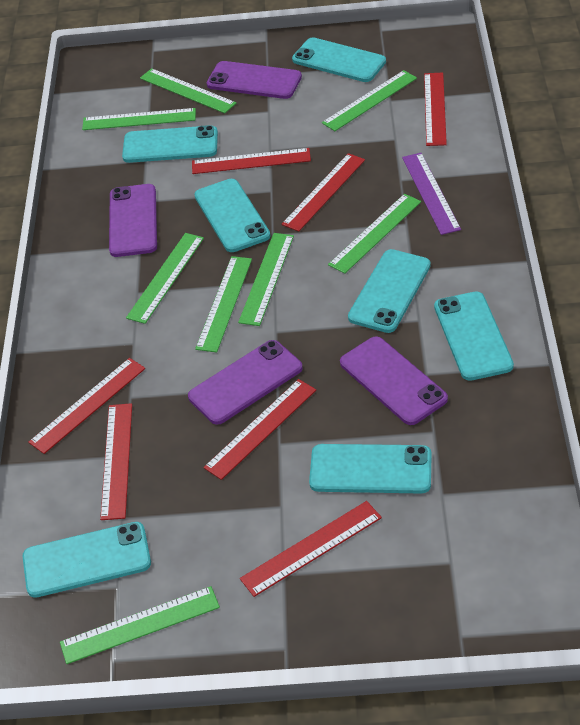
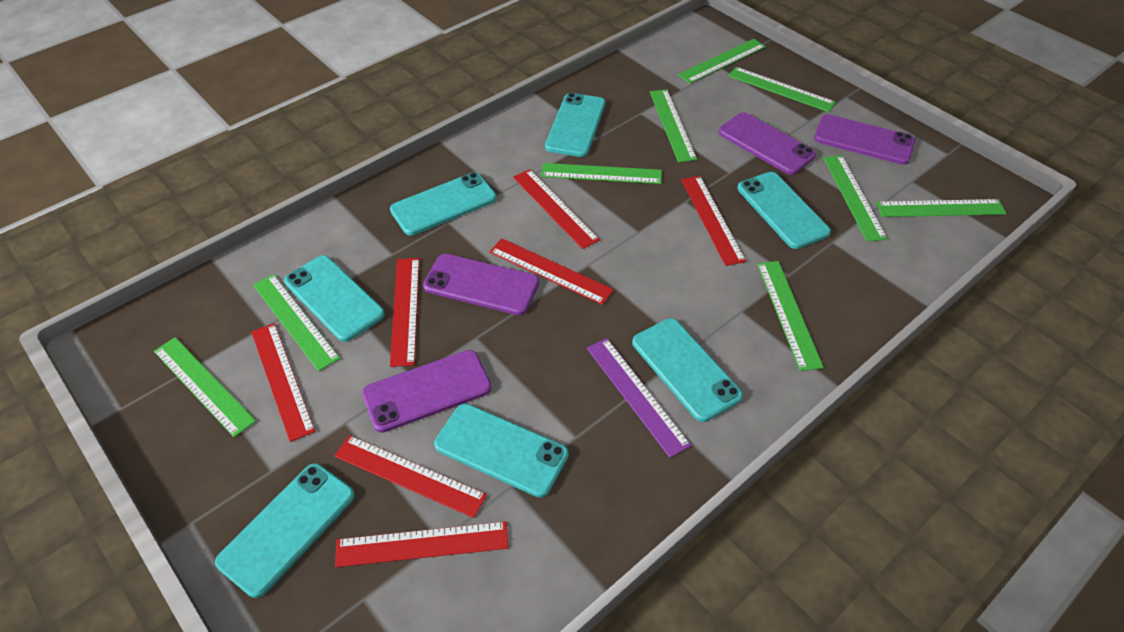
green ruler: [60,586,220,664] [82,108,196,130] [126,233,204,324] [140,68,236,113] [195,256,252,353] [238,233,294,326] [322,70,417,131] [328,194,421,274] = 8 -> [154,337,256,437] [253,274,340,371] [541,163,662,184] [650,89,697,162] [678,39,766,83] [728,67,836,112] [757,261,824,371] [823,155,888,242] [876,199,1006,217] = 9

